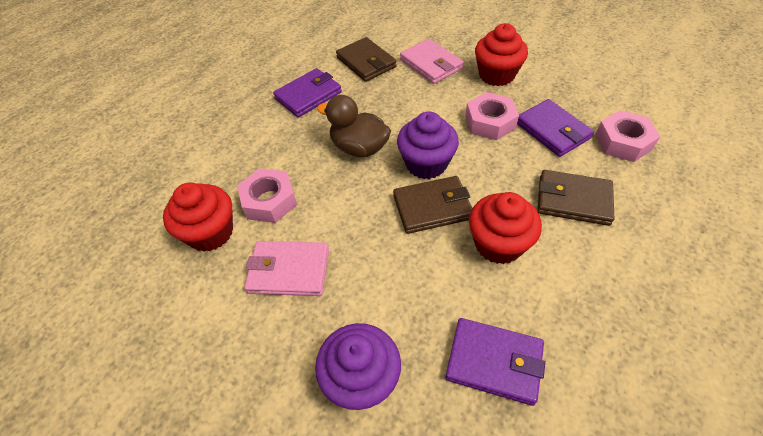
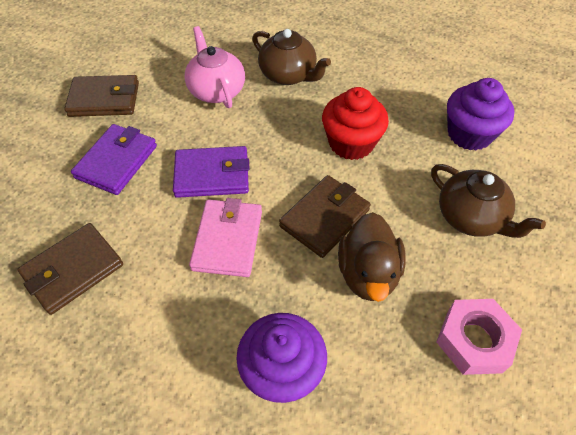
brown teapot: none = 0 -> [252,29,331,85] [431,164,546,238] = 2
pink nut: [237,168,297,223] [465,92,519,140] [595,110,660,162] = 3 -> [436,299,522,375] = 1
pink teapot: none = 0 -> [185,26,245,108] = 1
pink wallet: [244,241,329,296] [400,39,464,84] = 2 -> [189,198,262,277] = 1
purple wallet: [273,68,342,118] [445,318,545,406] [517,99,594,157] = 3 -> [71,124,157,195] [173,146,249,198] = 2
red cupcake: [163,183,233,252] [469,192,542,264] [475,23,528,86] = 3 -> [322,87,389,160] = 1

